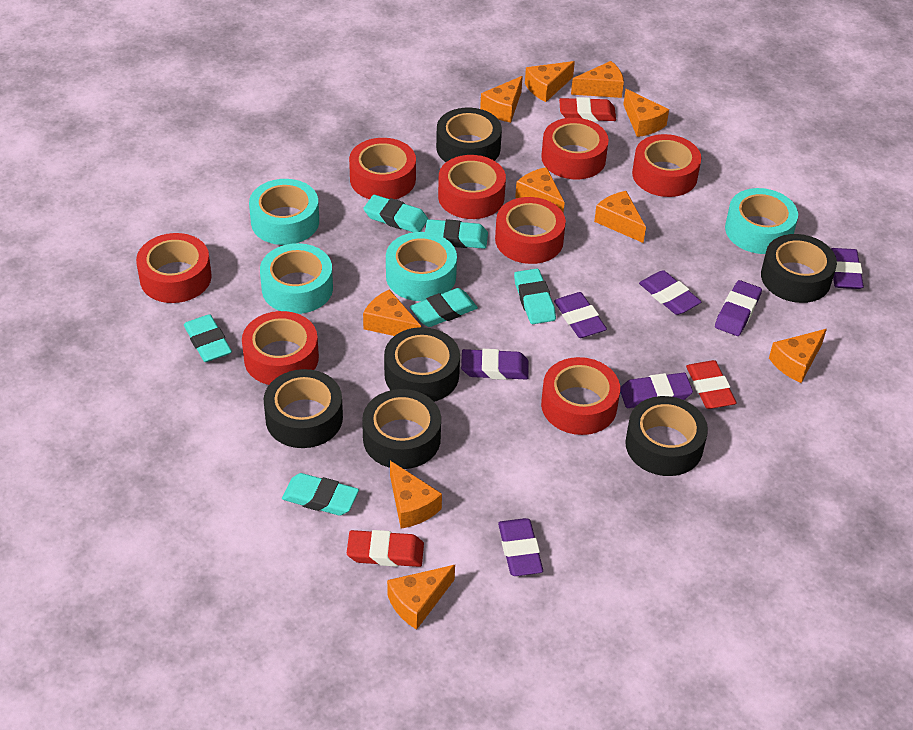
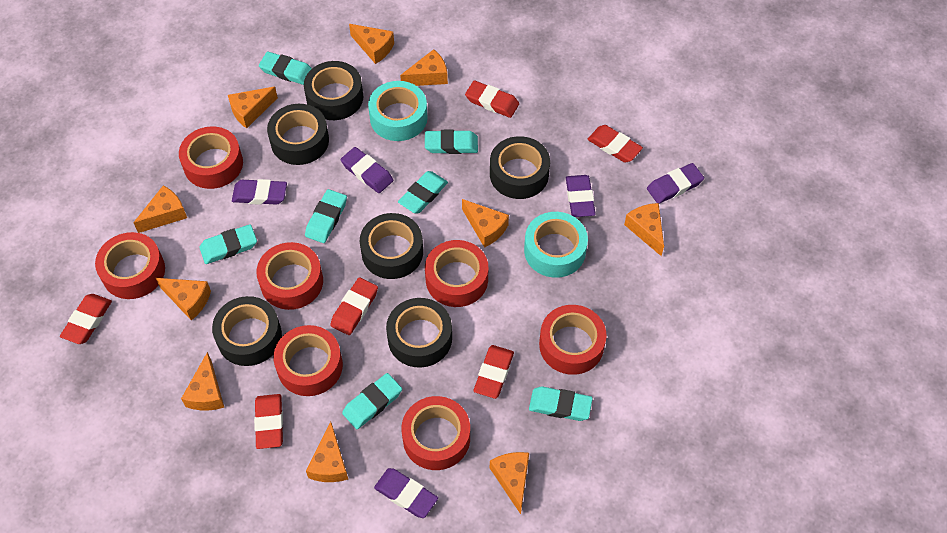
purple eraser: [461,349,529,380] [498,518,543,576] [554,292,607,338] [620,373,693,408] [639,270,702,315] [715,280,762,336] [831,248,864,289] = 7 -> [232,179,287,205] [341,147,393,193] [374,468,438,518] [566,175,596,217] [647,163,704,204] = 5
red eraser: [347,530,424,567] [559,97,616,122] [686,360,736,409] = 3 -> [60,294,112,344] [254,394,283,449] [330,278,378,335] [465,80,519,118] [474,345,514,399] [587,125,643,163] = 6
red tape: [136,233,212,303] [242,311,319,385] [349,138,416,199] [438,155,506,219] [495,197,566,264] [541,118,609,179] [541,357,620,435] [632,134,701,197] = 8 -> [95,232,165,299] [179,126,243,189] [256,242,323,310] [274,325,343,396] [401,396,470,470] [425,240,488,307] [539,305,607,375] = 7
turquoise eraser: [184,314,232,362] [282,473,359,516] [363,195,428,232] [410,288,478,327] [425,219,488,249] [514,268,556,324] = 6 -> [199,224,257,264] [259,52,312,85] [305,189,347,243] [342,373,402,429] [398,171,448,213] [425,130,478,154] [529,387,593,421] = 7
turquoise tape: [249,179,319,245] [260,243,333,314] [386,232,457,301] [725,188,798,254] = 4 -> [368,81,428,141] [524,212,588,278] = 2

